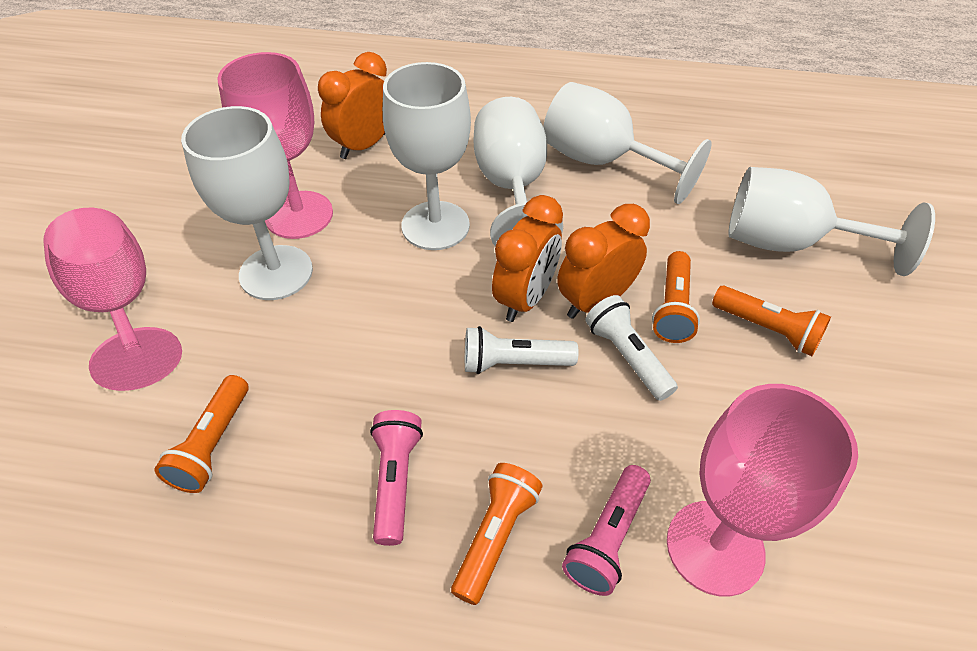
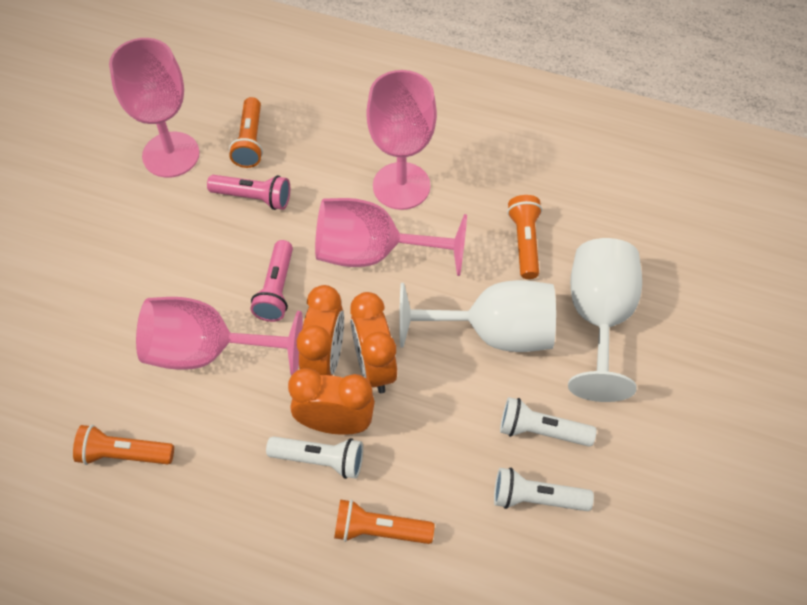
pink goblet: [44,208,182,391] [217,52,333,239] [667,384,858,597] = 3 -> [109,38,200,178] [136,297,303,376] [315,198,467,276] [366,70,437,210] = 4
white flashlight: [465,326,579,374] [585,295,678,401] = 2 -> [266,436,363,479] [494,468,594,511] [500,397,597,446] = 3
white goblet: [181,106,313,300] [383,62,471,250] [474,97,563,247] [543,82,712,204] [729,167,935,276] = 5 -> [399,280,556,352] [568,238,642,402] = 2

